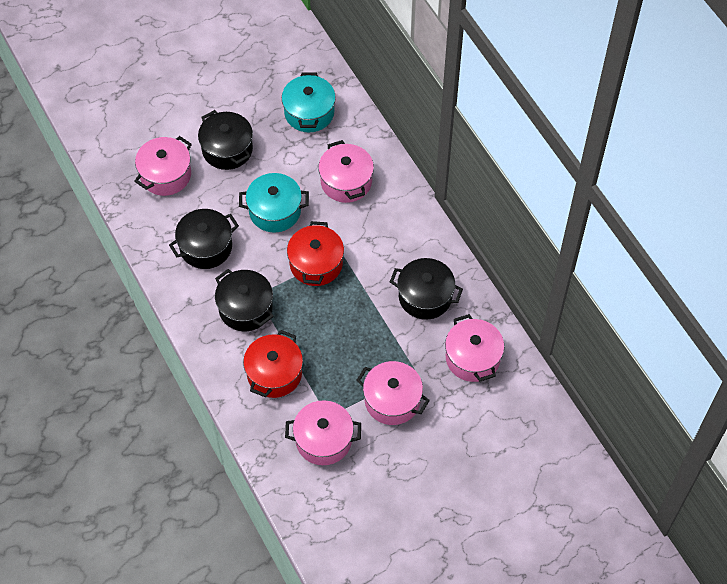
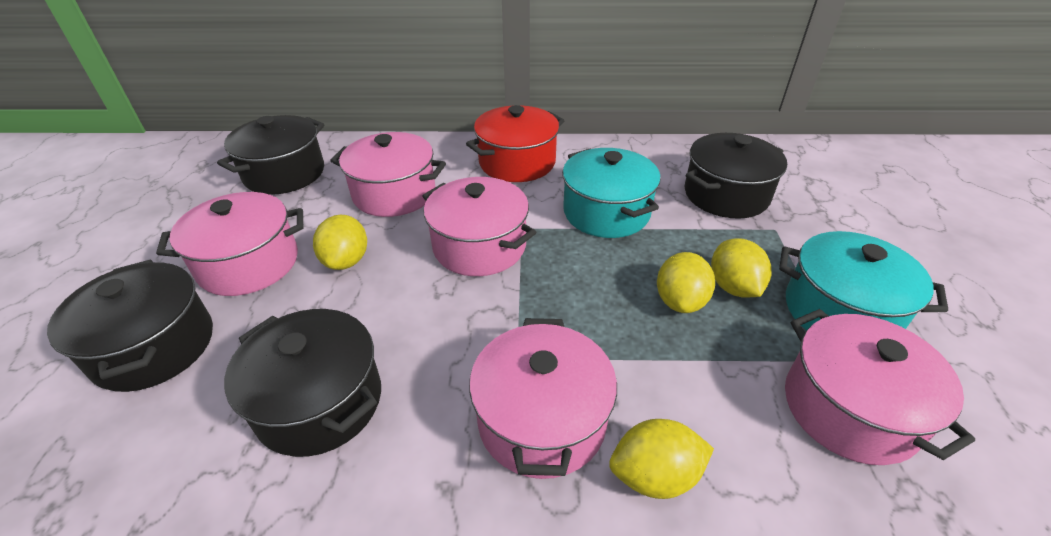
red pot: [243,330,303,398] [287,221,344,286] = 2 -> [466,105,565,182] = 1
yellow lemon: none = 0 -> [313,215,367,270] [609,419,714,499] [657,252,715,313] [711,238,772,298] = 4

